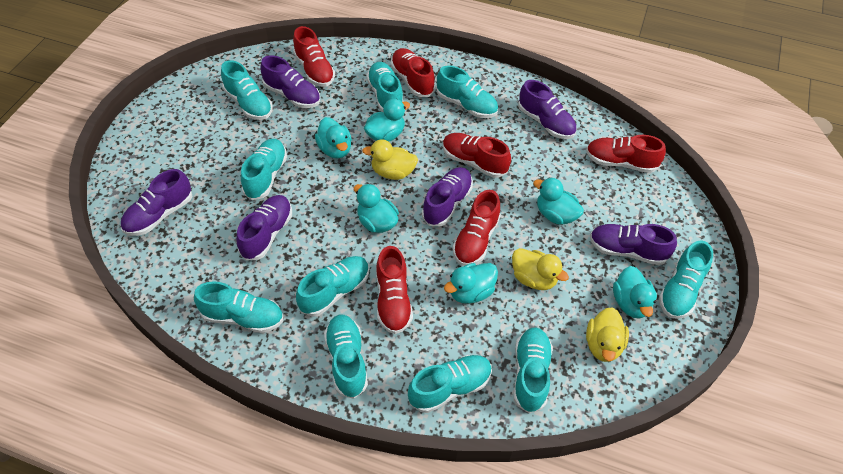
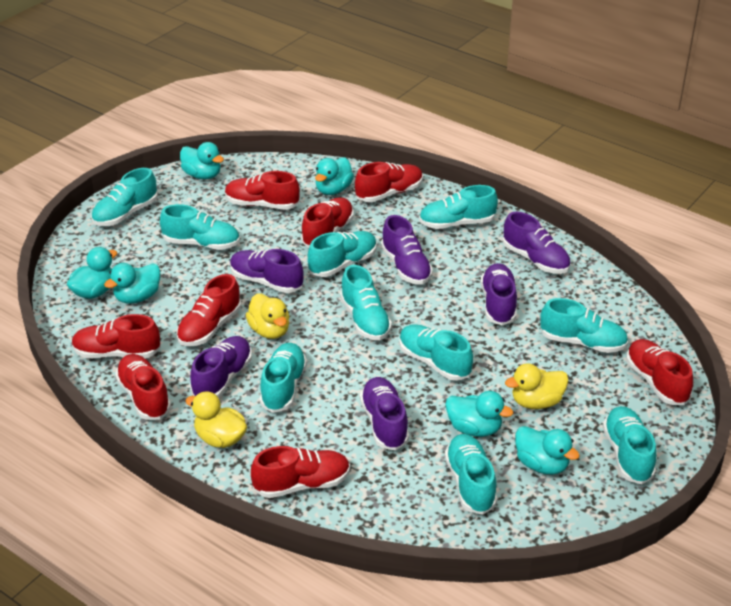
red shoe: [293,26,335,87] [376,246,413,334] [391,48,435,97] [443,133,511,178] [453,190,501,266] [586,135,666,173] = 6 -> [72,314,161,358] [115,354,171,420] [176,274,241,346] [225,171,300,210] [251,446,350,498] [301,197,354,248] [355,162,423,202] [626,339,693,405] = 8

